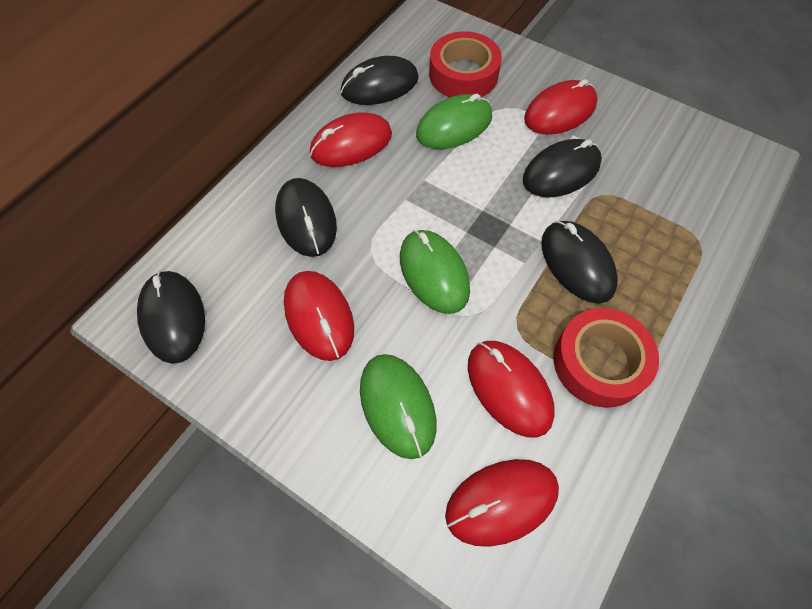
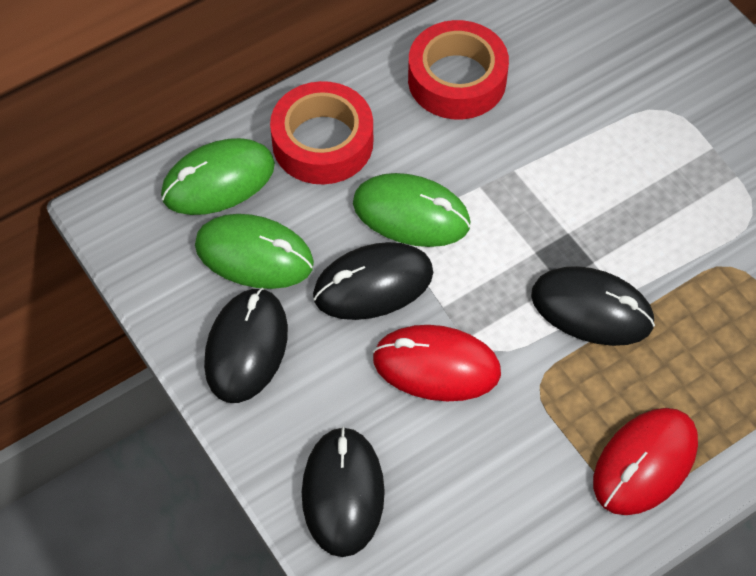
black mouse: [137,271,205,364] [275,178,337,257] [340,56,419,105] [523,139,602,197] [541,221,618,304] = 5 -> [204,288,288,403] [302,427,385,557] [313,242,433,320] [531,266,655,346] = 4
red mouse: [284,271,354,361] [310,112,392,167] [445,459,559,547] [468,341,555,437] [524,79,598,135] = 5 -> [373,325,501,401] [593,408,698,515] = 2

